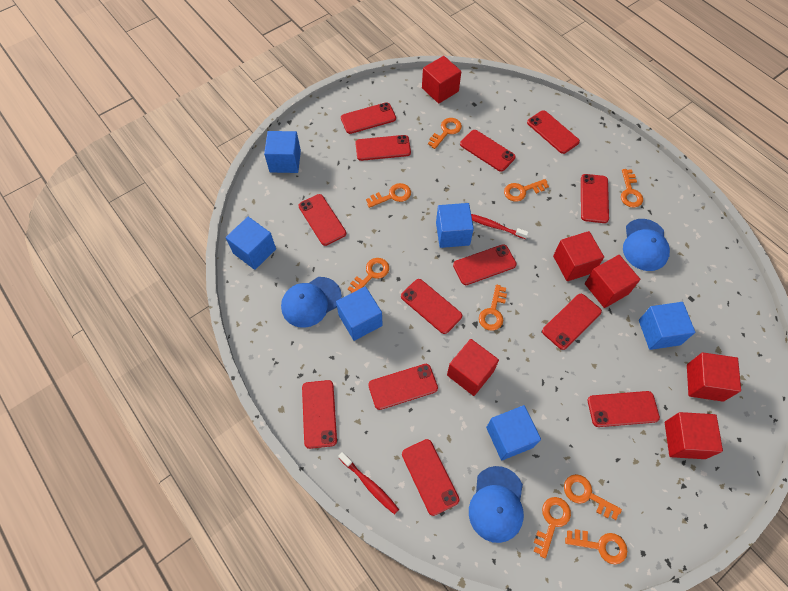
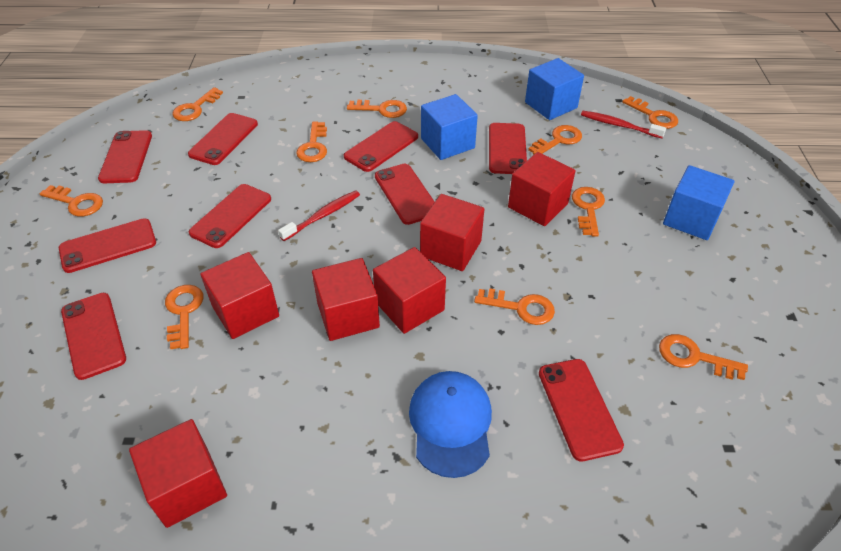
blue cap: [281,277,342,328] [469,466,524,543] [623,219,670,271] = 3 -> [409,371,492,478] = 1
blue cube: [226,217,276,270] [264,131,301,173] [336,286,383,341] [436,203,474,248] [486,405,541,460] [639,302,695,350] = 6 -> [421,94,478,160] [525,58,584,120] [663,165,734,240] = 3
orange key: [348,258,389,293] [366,183,411,208] [428,118,462,149] [479,284,507,331] [504,179,549,202] [534,497,571,558] [564,474,622,520] [565,529,627,565] [621,169,643,208] = 9 -> [40,185,103,217] [165,285,203,349] [173,87,223,121] [296,121,327,162] [347,100,407,118] [474,288,555,325] [528,125,582,155] [572,187,605,237] [622,96,678,129] [659,334,748,380] = 10
red phone: [298,194,346,246] [302,380,337,449] [341,102,396,134] [355,135,411,161] [368,364,438,410] [401,279,462,334] [402,439,459,516] [453,244,517,285] [460,130,516,172] [527,110,580,154] [542,294,602,350] [581,174,609,223] [588,391,660,427] = 13 -> [59,218,156,273] [61,293,126,380] [98,130,152,183] [188,113,258,165] [189,184,271,248] [344,121,418,172] [375,164,435,225] [489,123,527,174] [539,359,624,461] = 9

